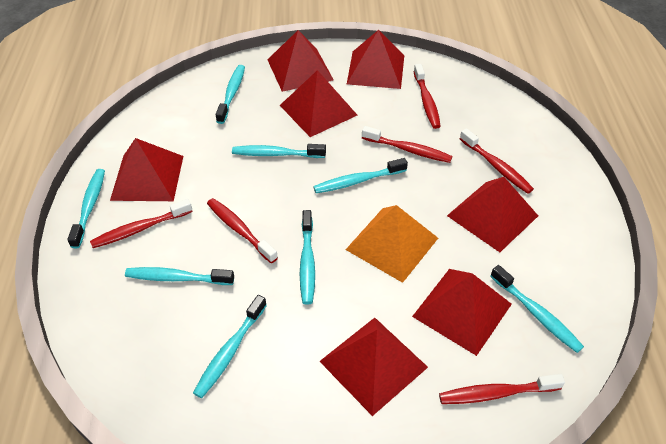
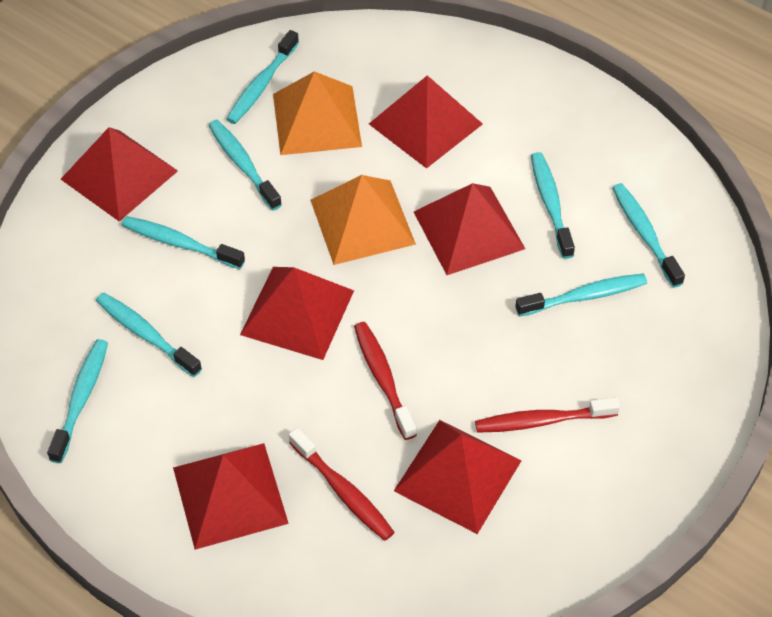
orange pyramid: [346,205,438,283] = 1 -> [273,71,362,155] [310,175,416,265] = 2
red pyramid: [110,138,183,201] [267,30,334,92] [280,70,357,137] [319,318,428,416] [347,30,404,89] [412,269,512,356] [447,177,538,252] = 7 -> [61,127,178,221] [173,443,289,550] [240,267,354,360] [369,75,483,169] [394,420,522,534] [414,183,525,275] = 6
red toothbrush: [90,199,193,248] [207,198,278,263] [362,126,452,163] [414,64,441,129] [439,374,565,404] [460,128,534,194] = 6 -> [289,428,394,541] [354,322,417,440] [475,397,620,433] = 3

